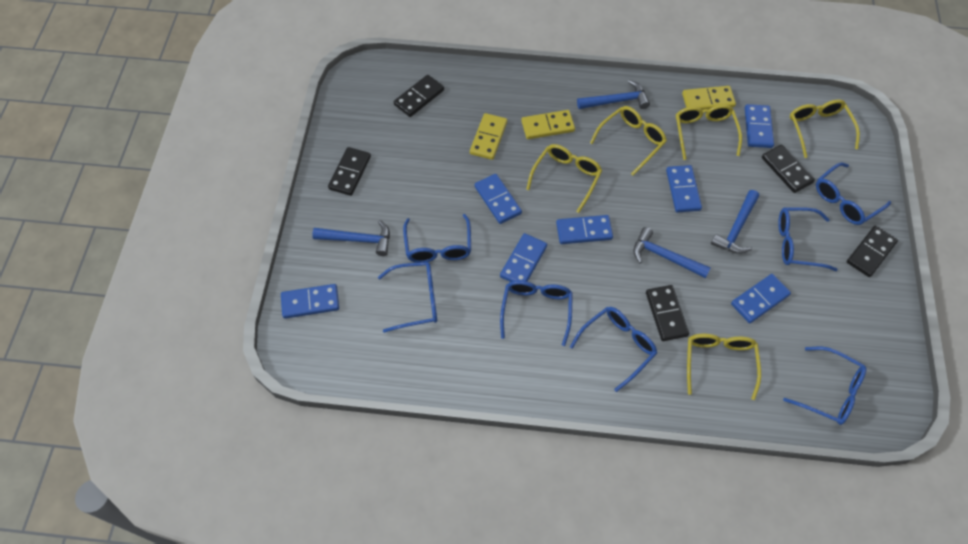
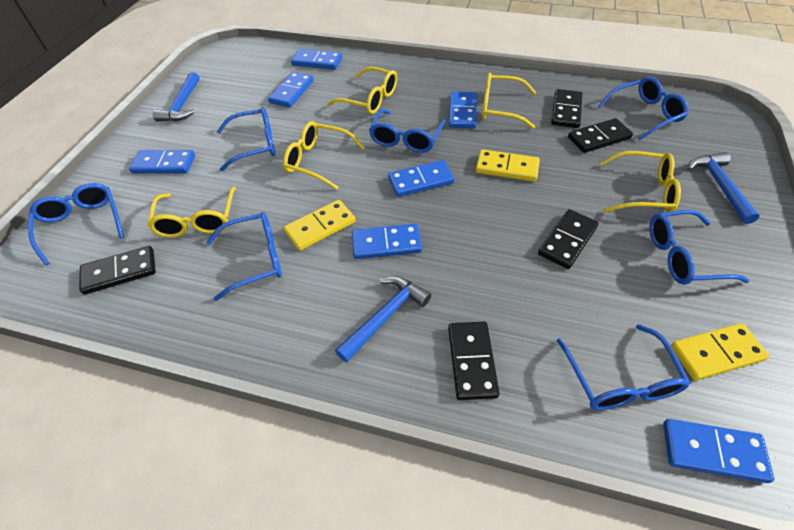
blue hammer: [312,220,390,256] [577,80,650,109] [634,227,711,278] [711,190,759,254] = 4 -> [153,72,200,121] [335,276,431,362] [688,152,760,224] = 3

